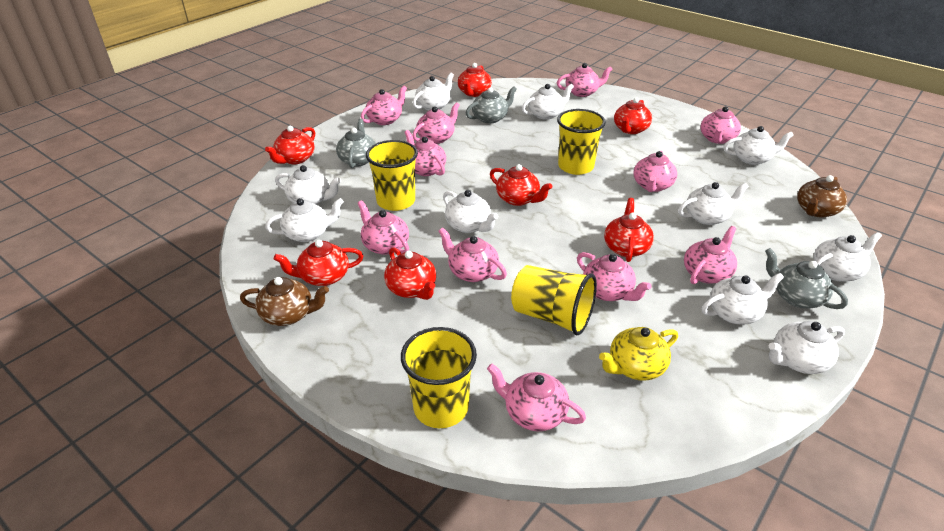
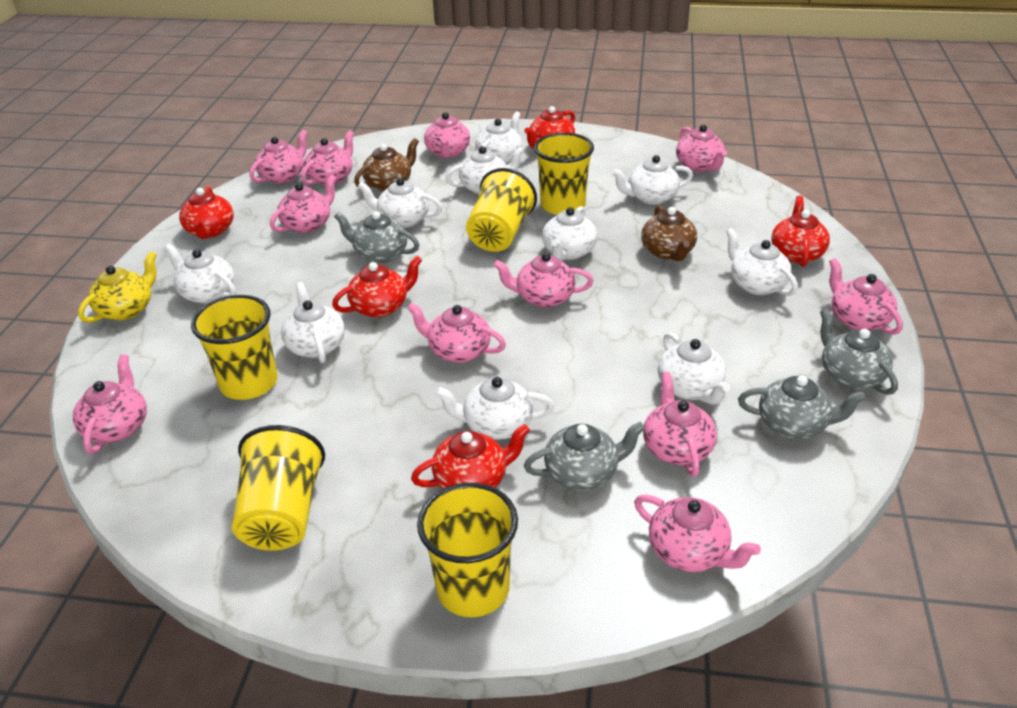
grey teapot: [336,119,376,168] [466,86,517,123] [765,248,848,309] = 3 -> [334,211,419,263] [524,422,645,491] [738,375,866,439] [820,309,898,395] = 4
red teapot: [265,126,315,164] [274,240,363,286] [384,247,436,300] [458,63,492,97] [490,164,552,206] [604,198,654,262] [614,98,652,134] = 7 -> [179,187,234,239] [332,256,422,318] [411,424,530,489] [524,106,575,148] [771,196,830,267] = 5
yellow cup: [366,140,418,211] [401,327,477,428] [511,265,597,335] [557,109,606,175] = 4 -> [191,295,278,400] [232,425,325,551] [417,483,518,617] [466,168,537,252] [534,133,594,215] = 5

